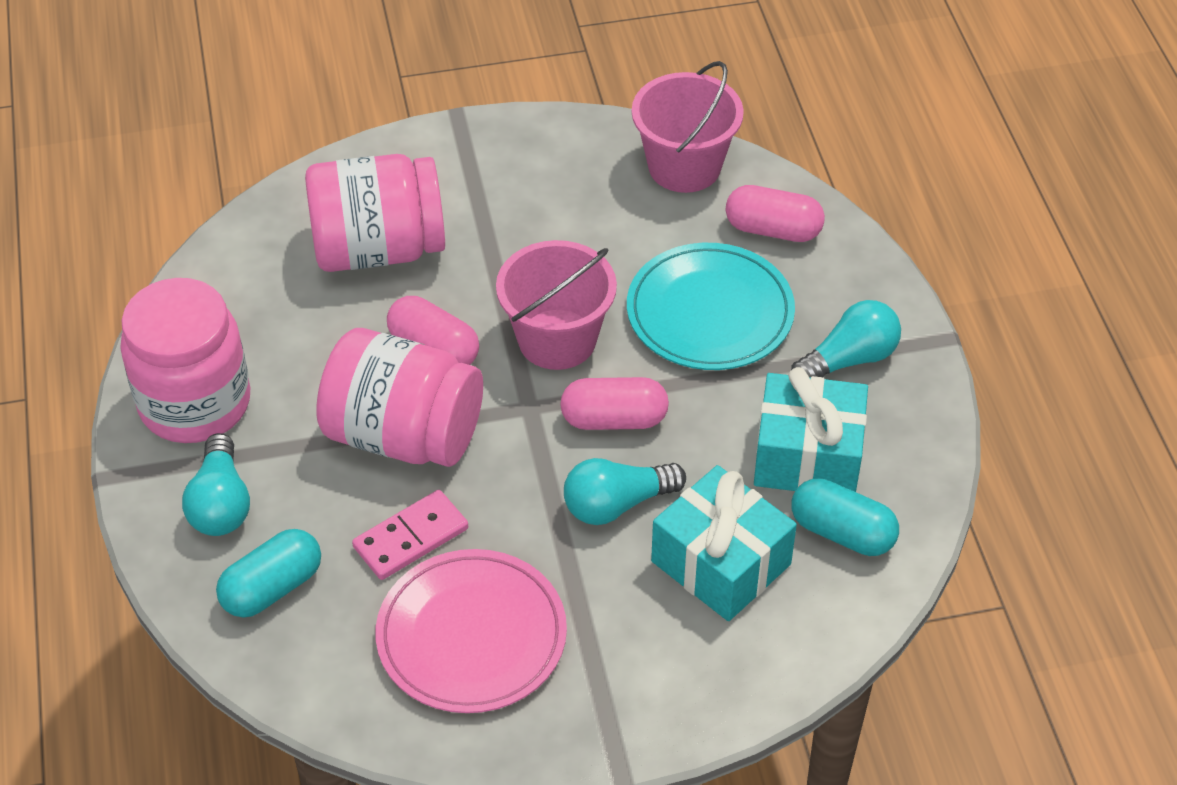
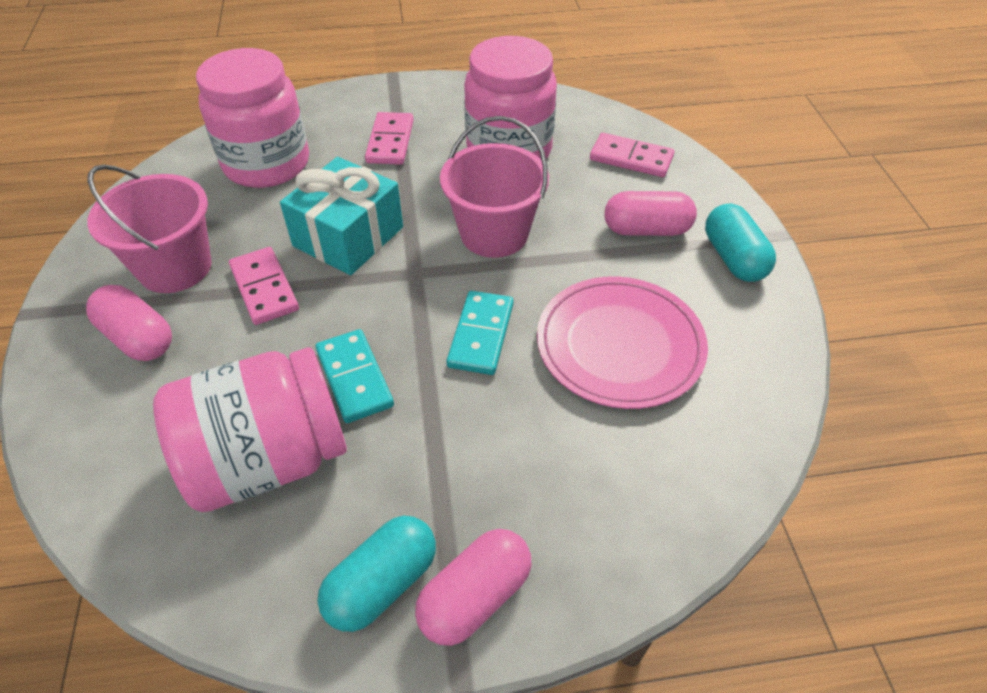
pink domino: [352,490,468,580] = 1 -> [229,247,299,325] [365,112,414,165] [590,133,674,177] = 3
turquoise domino: none = 0 -> [316,329,394,423] [447,291,514,375] = 2
turquoise gift: [651,465,797,621] [754,367,868,492] = 2 -> [280,157,403,275] = 1
turquoise light bulb: [182,433,250,536] [564,458,686,525] [791,300,901,378] = 3 -> none = 0
turquoise plate: [627,243,795,370] = 1 -> none = 0

